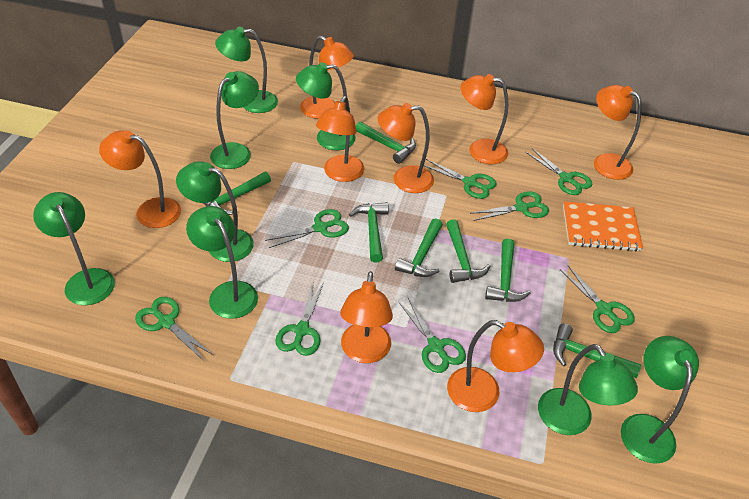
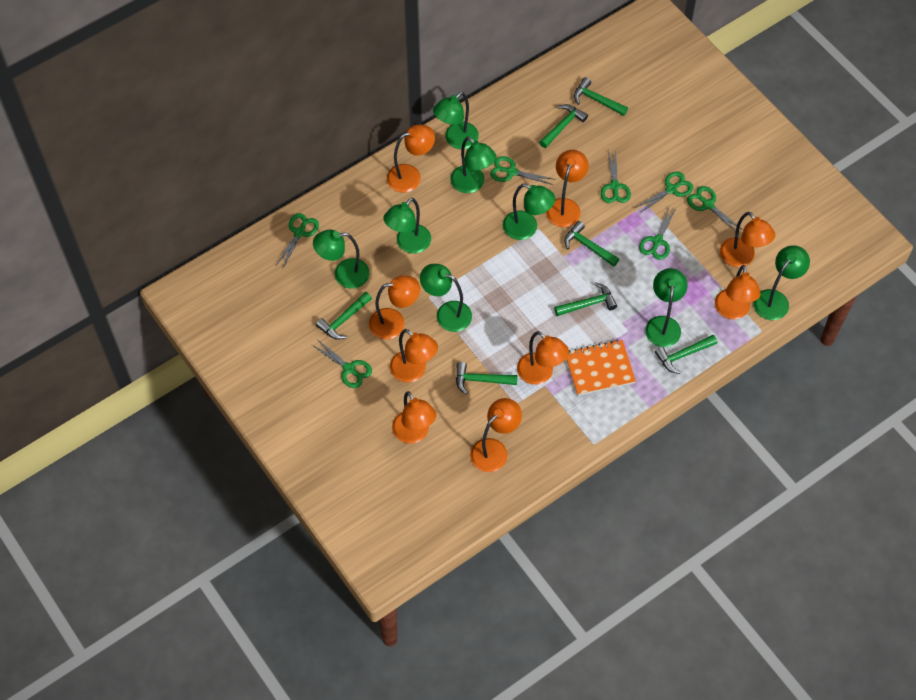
green scissors: [135,297,213,362] [265,209,349,248] [275,281,324,356] [399,298,466,373] [424,159,497,199] [470,191,549,221] [526,148,593,195] [560,265,635,333] = 8 -> [276,213,319,270] [312,339,372,388] [490,156,553,185] [601,150,631,203] [635,171,693,214] [639,205,677,260] [687,186,743,232] = 7
orange lamp: [99,130,181,228] [300,35,354,119] [316,96,364,182] [340,271,393,363] [378,103,434,193] [447,320,544,412] [460,74,508,164] [594,85,642,180] = 8 -> [369,276,420,339] [387,125,435,193] [390,329,438,383] [392,391,436,444] [470,398,522,472] [517,331,569,385] [546,150,589,227] [715,265,761,319] [720,212,775,267] = 9

